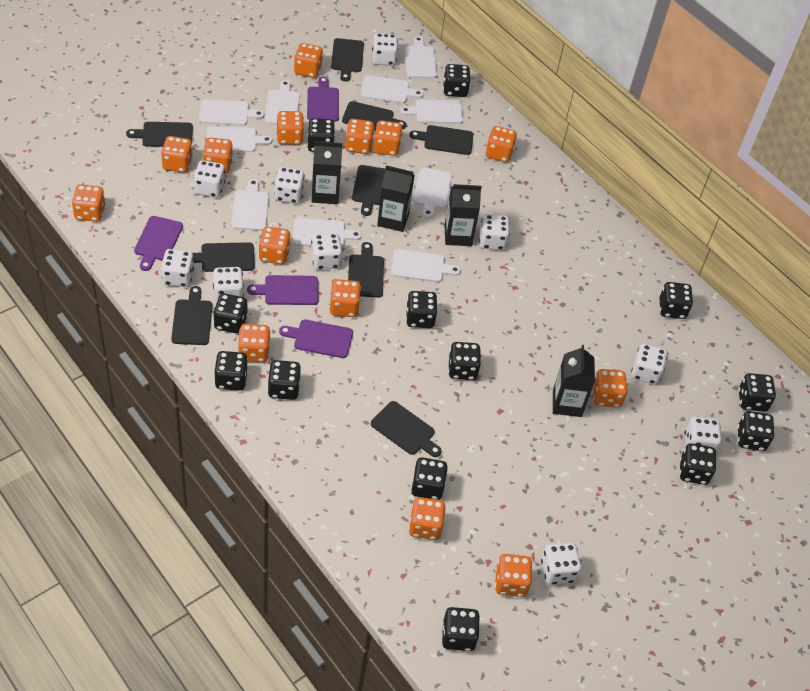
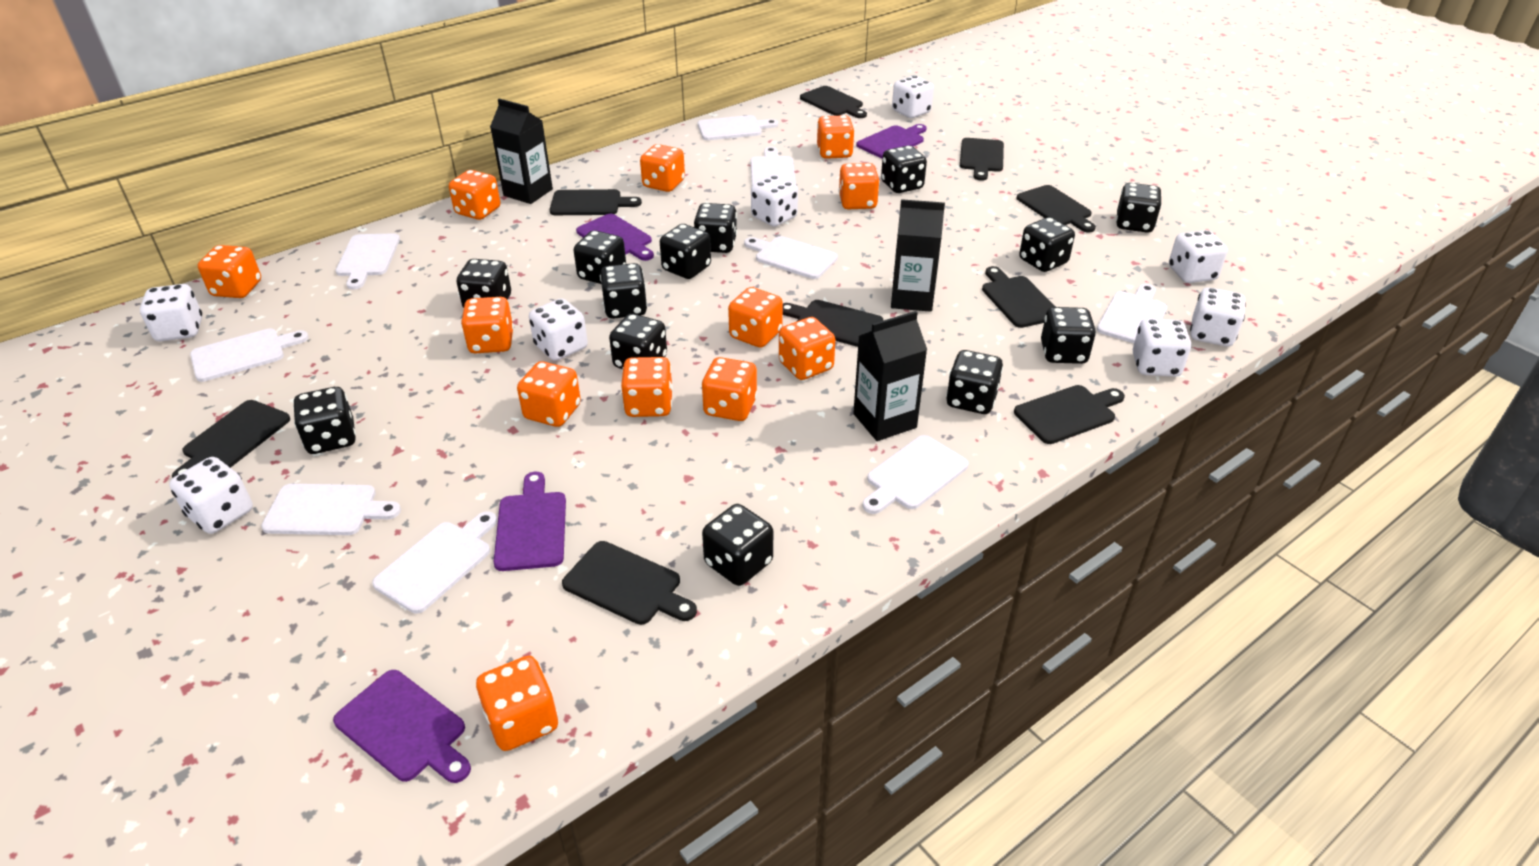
black carton: [312,141,342,204] [377,165,415,232] [444,184,482,246] [553,345,595,417] = 4 -> [490,98,553,204] [853,311,927,441] [891,199,945,312] = 3
orange dice: [72,185,105,222] [161,136,193,173] [203,138,233,173] [238,324,270,362] [259,227,291,265] [277,111,304,145] [294,43,323,78] [330,279,361,317] [345,119,374,154] [373,120,402,156] [409,497,446,540] [486,126,517,162] [495,554,532,597] [593,369,627,408] = 14 -> [198,245,261,298] [449,170,500,220] [461,297,514,353] [476,656,558,751] [517,361,581,427] [621,357,673,417] [640,144,685,192] [702,357,757,421] [728,287,783,348] [779,317,835,380] [817,115,855,159] [839,163,880,209] = 12
white cutting board: [199,99,264,126] [207,127,272,152] [231,179,269,231] [265,80,300,125] [293,218,362,248] [361,75,424,103] [391,249,461,282] [400,99,463,124] [404,36,437,78] [414,168,452,218] = 10 -> [190,328,309,382] [261,484,401,535] [336,233,400,290] [372,511,497,613] [698,115,778,140] [744,236,838,279] [751,147,796,185] [862,435,969,514] [1097,284,1167,343] = 9
white dice: [161,249,194,287] [193,160,225,198] [213,267,244,303] [274,167,305,204] [311,233,342,270] [372,33,398,66] [479,214,510,250] [541,542,581,585] [631,344,668,385] [685,417,722,452] = 10 -> [140,284,202,341] [169,457,253,534] [529,298,588,361] [751,175,798,227] [892,76,934,118] [1133,319,1192,377] [1169,230,1228,283] [1190,287,1246,346] = 8

